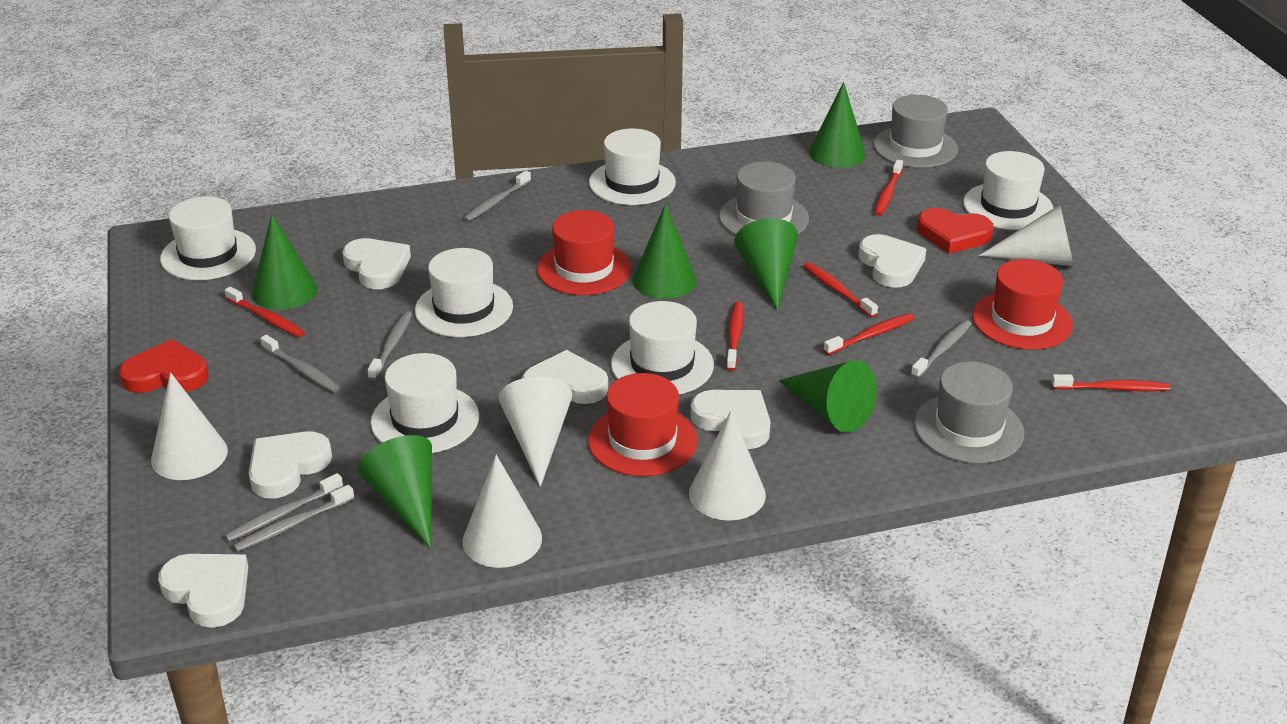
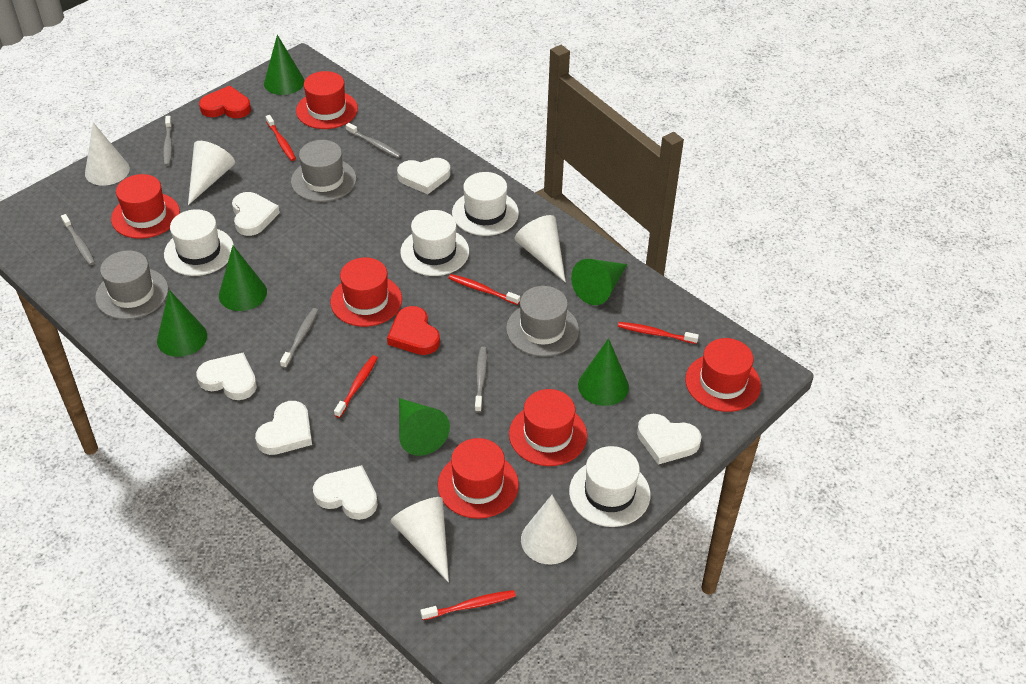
grey toothbrush: [224,473,343,542] [233,485,354,552] [260,335,340,392] [367,311,412,380] [463,171,531,222] [911,320,972,379] = 6 -> [61,214,95,265] [163,116,172,166] [280,308,318,368] [346,123,401,158] [474,346,487,413] = 5
red hat: [537,210,631,295] [588,373,697,476] [972,259,1073,350] = 3 -> [111,174,180,239] [296,71,358,129] [330,257,402,327] [438,438,519,519] [509,389,587,466] [685,338,761,412] = 6
red toothbrush: [225,287,305,337] [726,302,744,371] [804,262,878,317] [823,313,914,355] [874,160,903,216] [1051,374,1170,391] = 6 -> [265,115,296,161] [334,355,378,418] [420,590,516,620] [448,274,520,305] [618,322,699,344] = 5
white hat: [160,196,256,280] [371,353,479,453] [415,248,513,337] [589,128,676,205] [611,301,714,395] [963,151,1053,230] = 6 -> [164,209,234,276] [400,210,469,276] [452,172,519,236] [569,446,650,527] = 4

